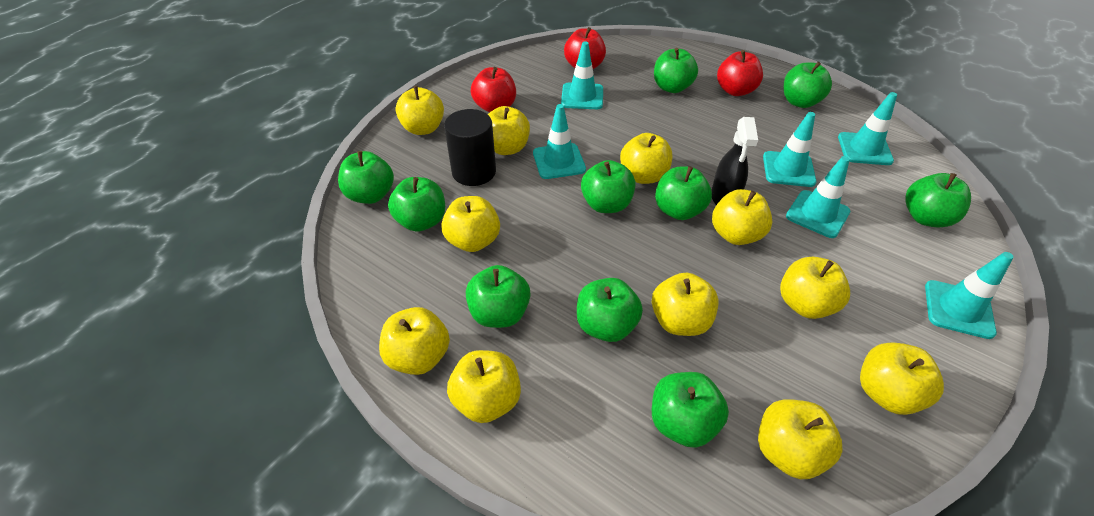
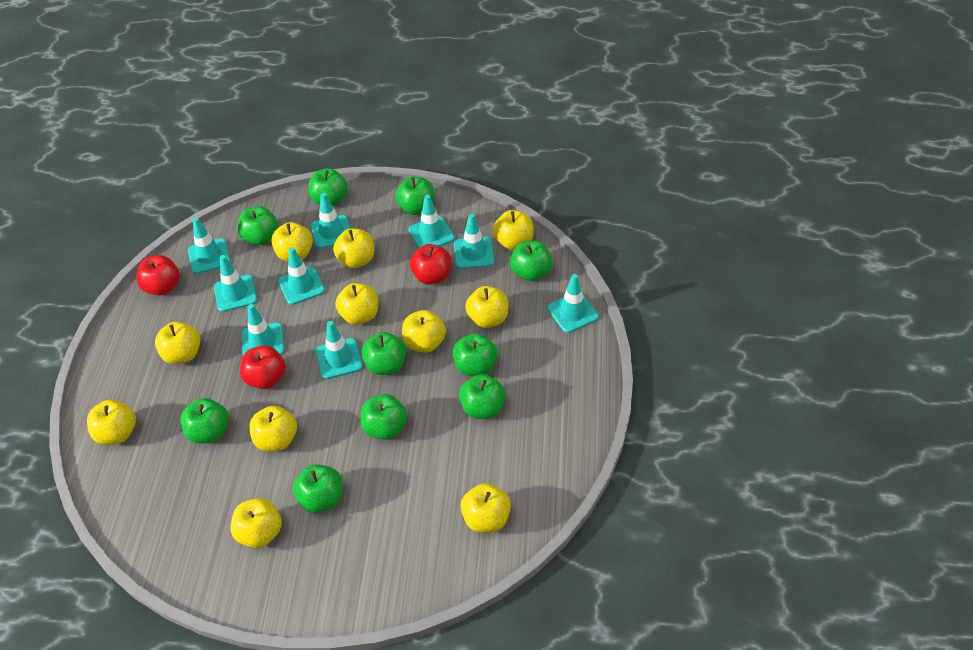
black cylinder: [444,109,496,186] = 1 -> none = 0
black spray bottle: [711,117,758,205] = 1 -> none = 0
turquoise traffic cone: [533,104,586,179] [561,41,603,109] [763,112,817,187] [786,156,850,238] [838,92,897,165] [925,252,1014,339] = 6 -> [188,218,230,274] [214,255,257,312] [241,304,284,355] [278,247,325,305] [311,193,350,249] [316,321,363,379] [408,195,455,248] [454,214,494,269] [547,274,599,333] = 9

